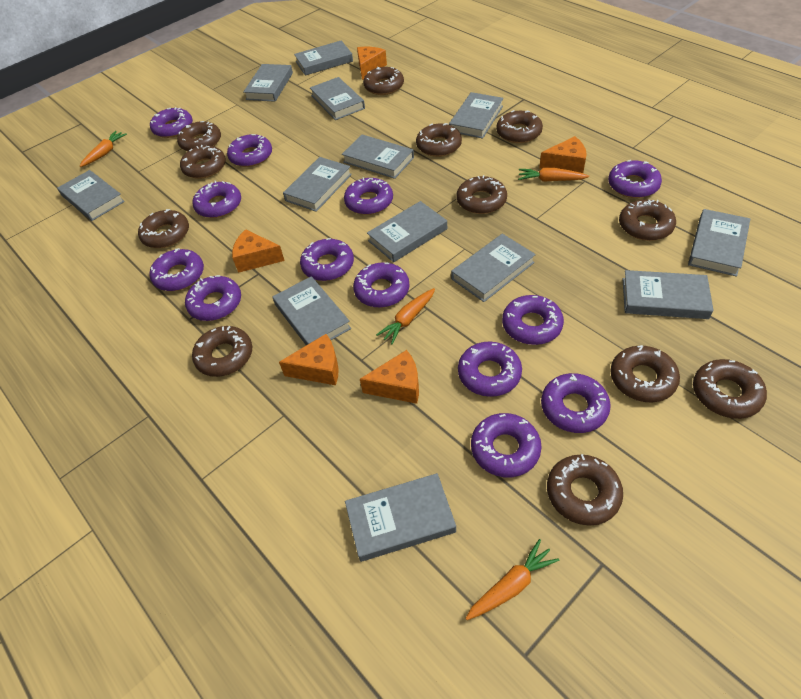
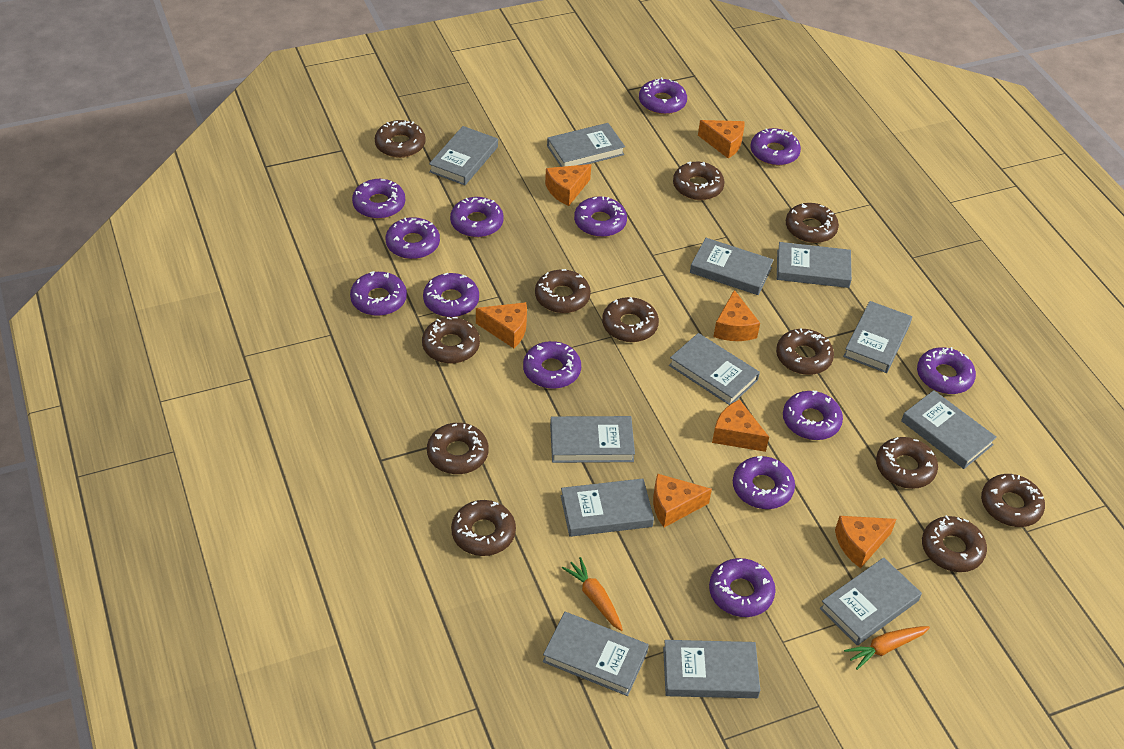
grey book: [57,170,125,221] [243,64,293,102] [272,276,351,345] [283,157,352,212] [294,41,353,76] [310,77,365,120] [342,134,414,179] [345,473,456,562] [367,201,447,262] [449,92,504,139] [451,234,536,302] [622,270,714,319] [688,209,750,277] = 13 -> [429,126,498,185] [543,612,649,696] [547,123,625,167] [550,416,635,463] [561,478,654,537] [663,640,760,698] [669,333,760,405] [690,238,774,295] [777,242,852,288] [820,557,922,645] [843,301,912,373] [901,390,997,469] = 12
orange carrot: [80,131,127,167] [376,288,435,344] [465,539,559,620] [518,168,589,182] = 4 -> [562,557,623,631] [844,626,930,670] = 2
orange cheese: [232,229,285,273] [279,334,339,385] [357,47,387,80] [360,350,419,404] [539,136,587,173] = 5 -> [476,302,527,348] [545,164,591,206] [653,474,712,527] [698,120,744,159] [712,399,769,452] [713,290,760,341] [835,516,896,568] = 7

